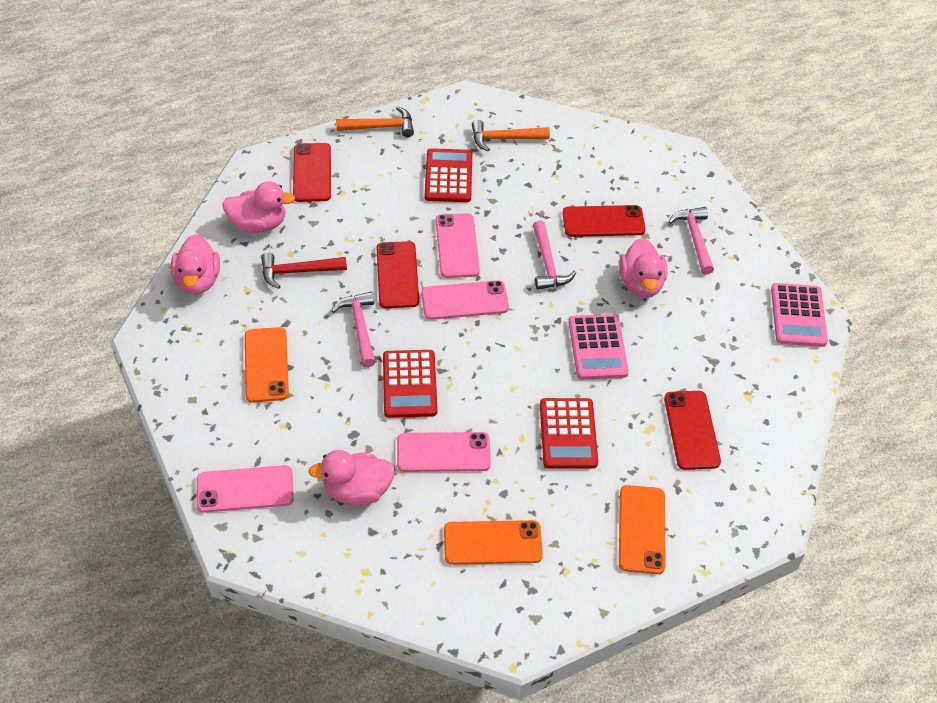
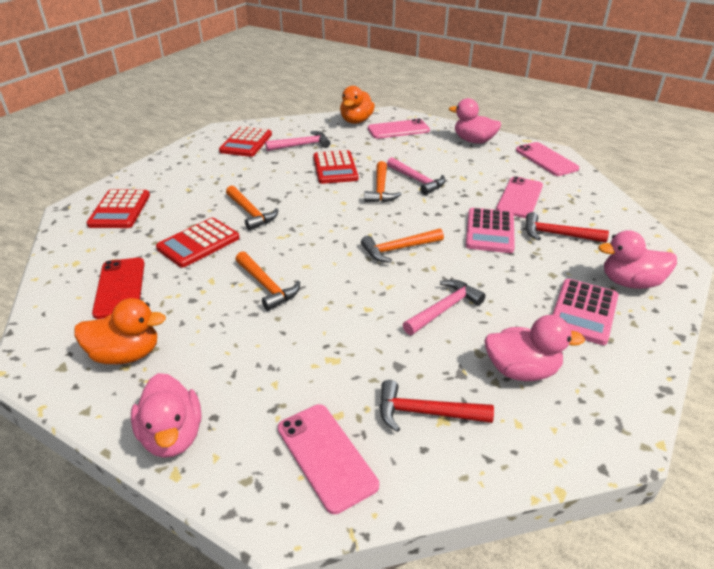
orange duck: none = 0 -> [74,298,166,365] [340,86,375,124] = 2
orange hammer: [336,106,414,137] [472,120,550,152] = 2 -> [226,186,278,231] [235,251,300,311] [361,228,444,263] [364,161,401,202] = 4
orange phone: [245,327,289,403] [444,520,543,565] [619,485,665,574] = 3 -> none = 0
red calculator: [383,350,438,418] [425,148,472,202] [540,398,598,468] = 3 -> [86,189,150,228] [156,218,239,268] [219,127,272,157] [313,150,358,184] = 4
red hammer: [261,252,347,289] = 1 -> [380,380,494,432] [526,212,609,243] = 2
red phone: [293,143,331,202] [376,241,419,308] [562,205,646,237] [664,391,721,470] = 4 -> [92,258,145,319] = 1

